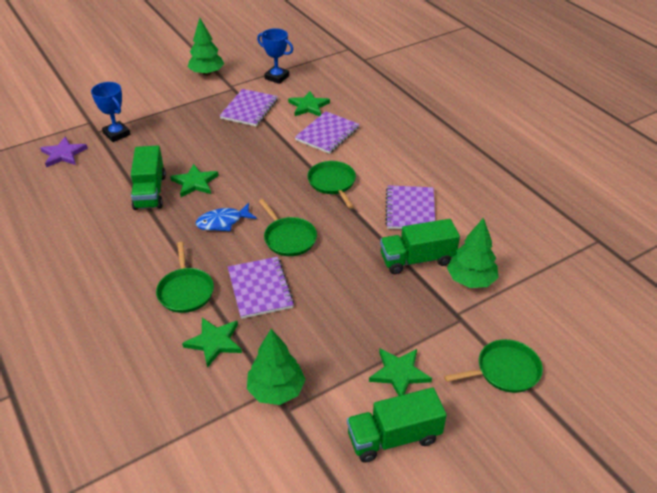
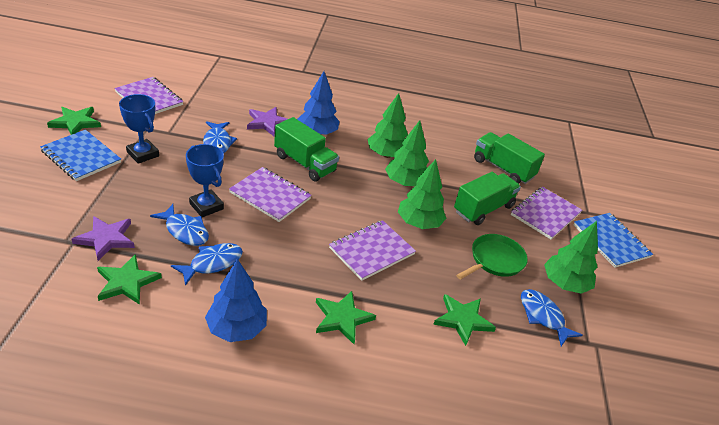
blue fish: [196,203,257,231] = 1 -> [150,204,209,246] [171,243,243,286] [203,121,237,153] [521,289,583,346] = 4
blue notebook: none = 0 -> [40,130,121,181] [573,213,653,268] = 2
blue tree: none = 0 -> [205,259,267,342] [297,71,340,135] = 2
green pan: [156,242,214,313] [258,199,317,256] [307,161,356,209] [444,339,543,393] = 4 -> [456,234,528,280] = 1
green tree: [188,18,224,76] [247,329,306,405] [447,218,498,288] = 3 -> [367,93,408,158] [385,120,429,186] [398,159,446,229] [544,221,598,294] = 4
purple star: [40,136,88,167] = 1 -> [71,216,135,261] [247,107,287,136] = 2

